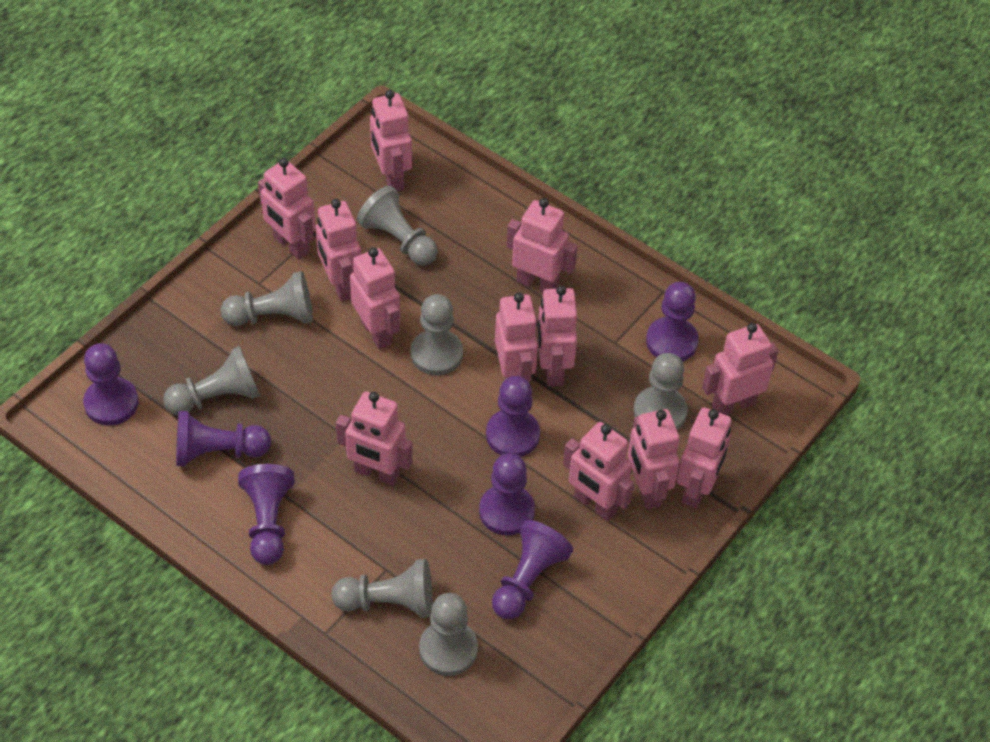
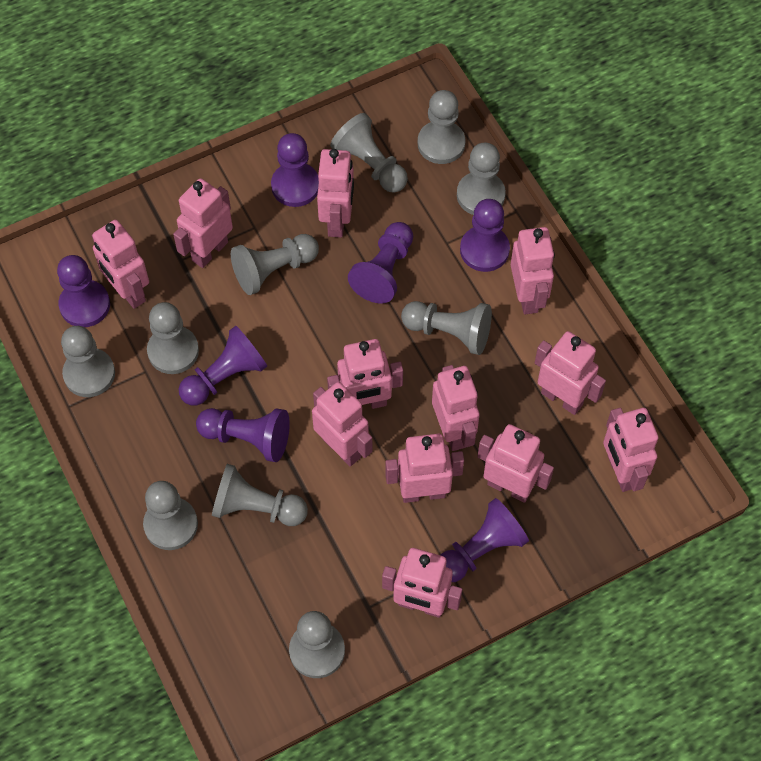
grey pawn: [163,346,260,415] [221,271,313,326] [331,559,433,618] [357,186,438,266] [411,294,463,376] [419,593,478,676] [634,353,687,430] = 7 -> [61,326,115,397] [143,481,198,550] [147,302,199,374] [212,464,308,526] [231,234,319,295] [289,611,345,678] [330,113,408,193] [401,301,492,355] [418,90,465,164] [457,142,506,215] = 10

